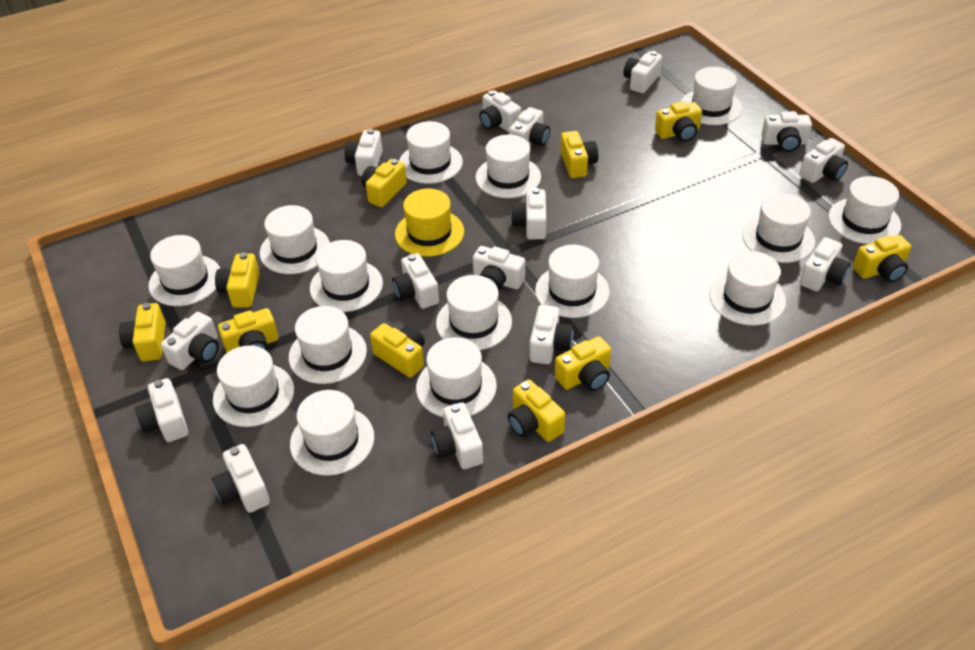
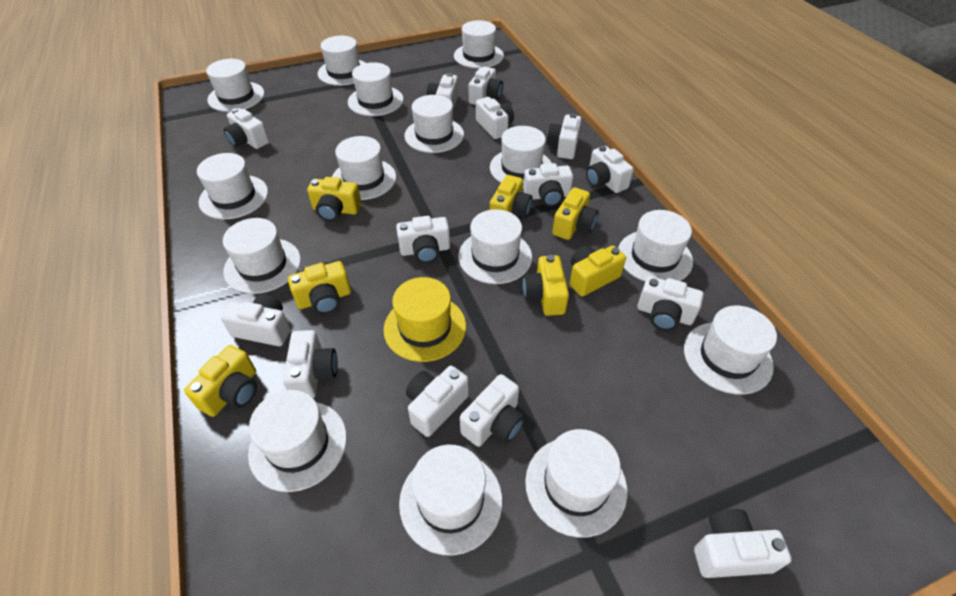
white camera: [135,378,188,442] [161,312,219,370] [212,444,270,513] [345,129,382,176] [392,253,439,309] [431,402,483,469] [473,246,525,292] [479,90,521,132] [509,107,550,146] [511,188,546,239] [530,305,573,364] [623,51,662,93] [761,111,812,152] [799,138,848,183] [800,237,851,291] = 15 -> [221,294,291,346] [224,108,269,149] [283,330,338,398] [396,216,450,263] [406,366,469,437] [426,73,458,109] [460,374,525,447] [469,67,503,105] [476,97,514,139] [523,163,573,207] [547,113,582,159] [586,146,634,193] [637,276,704,331] [694,509,792,578] = 14
yellow camera: [119,303,166,361] [215,252,260,308] [218,308,279,353] [362,159,407,207] [370,323,425,378] [508,379,565,442] [555,336,611,391] [560,131,598,178] [655,101,702,142] [853,235,911,282] = 10 -> [184,345,257,417] [288,261,351,314] [307,177,361,221] [490,175,533,218] [523,255,569,316] [552,187,599,240] [570,245,626,297] = 7

